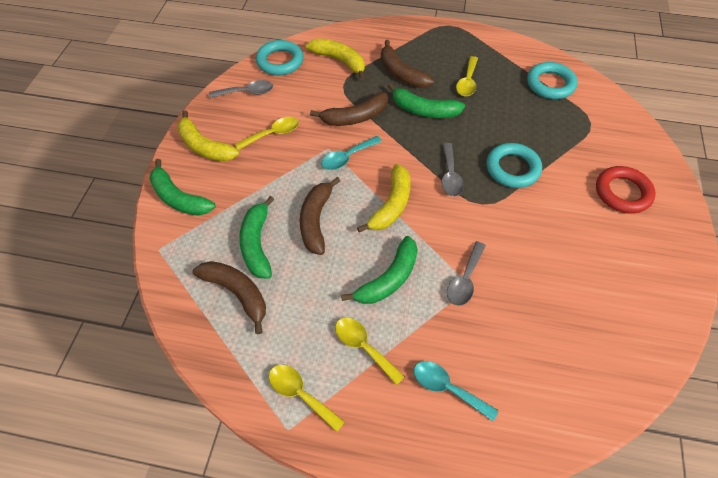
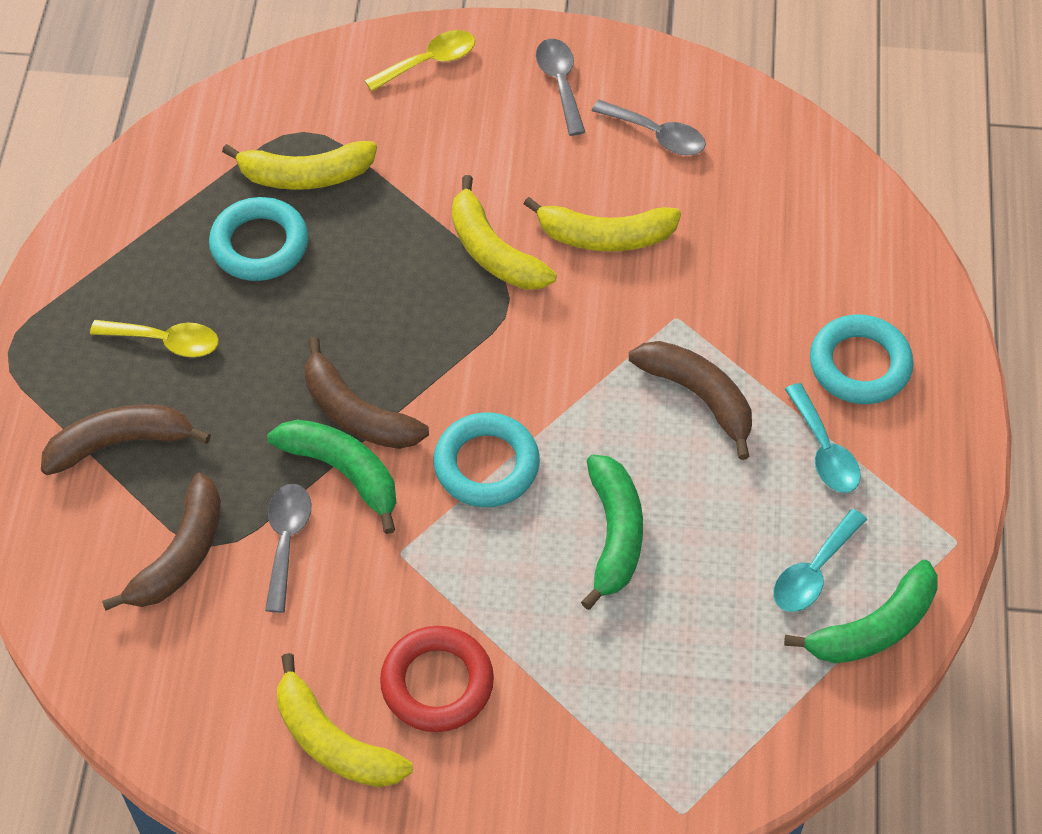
green banana: [149,159,216,216] [239,196,275,279] [341,236,418,304] [388,83,465,118] = 4 -> [267,420,396,534] [581,455,643,610] [784,560,937,663] = 3
yellow banana: [177,110,239,161] [306,38,365,80] [357,164,411,233] = 3 -> [222,141,377,190] [277,653,413,787] [452,175,557,289] [524,197,681,251] = 4
yellow spoon: [235,117,299,150] [269,365,345,432] [335,318,405,385] [456,56,478,96] = 4 -> [90,320,219,357] [364,30,475,91] = 2

